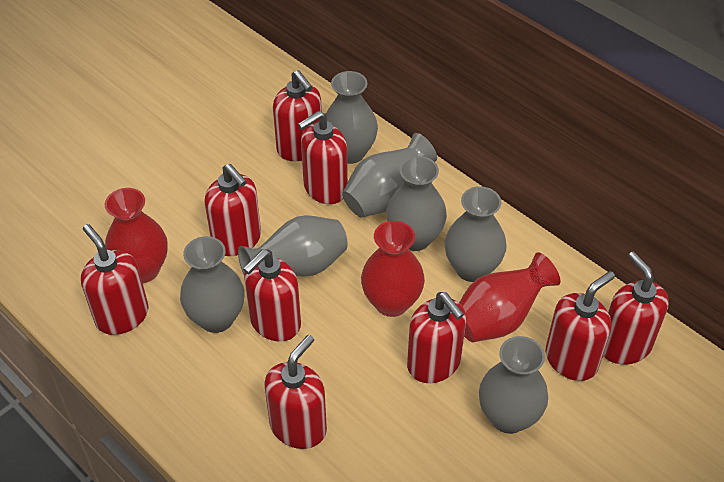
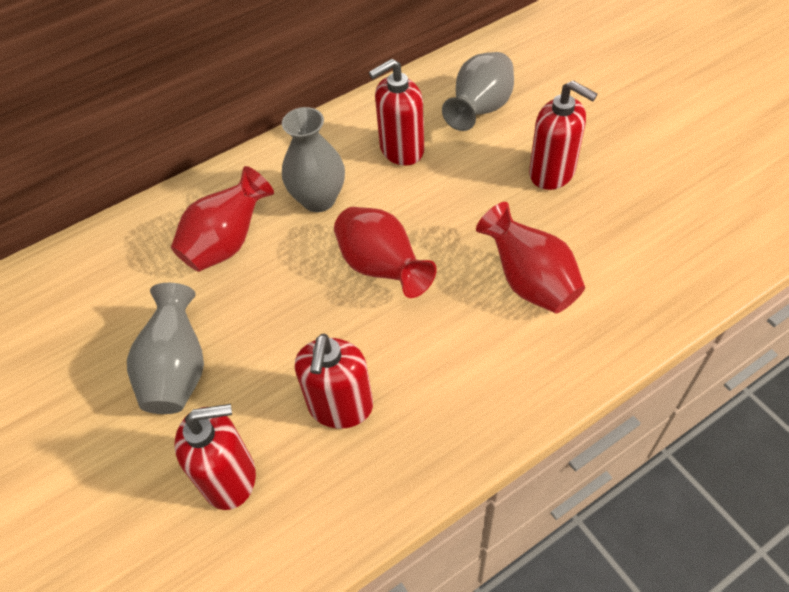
grey vase: [180,236,245,333] [238,215,348,277] [326,71,378,164] [342,133,437,218] [386,156,447,251] [444,186,507,282] [479,336,548,434] = 7 -> [127,283,204,414] [282,107,345,212] [442,52,514,131] = 3
red soap dispenser: [81,224,149,335] [204,164,261,256] [243,249,301,341] [264,335,327,449] [273,70,322,161] [298,111,348,204] [407,292,466,383] [546,271,615,381] [603,252,669,365] = 9 -> [174,404,256,510] [295,334,373,429] [369,58,424,166] [529,81,598,190] = 4

